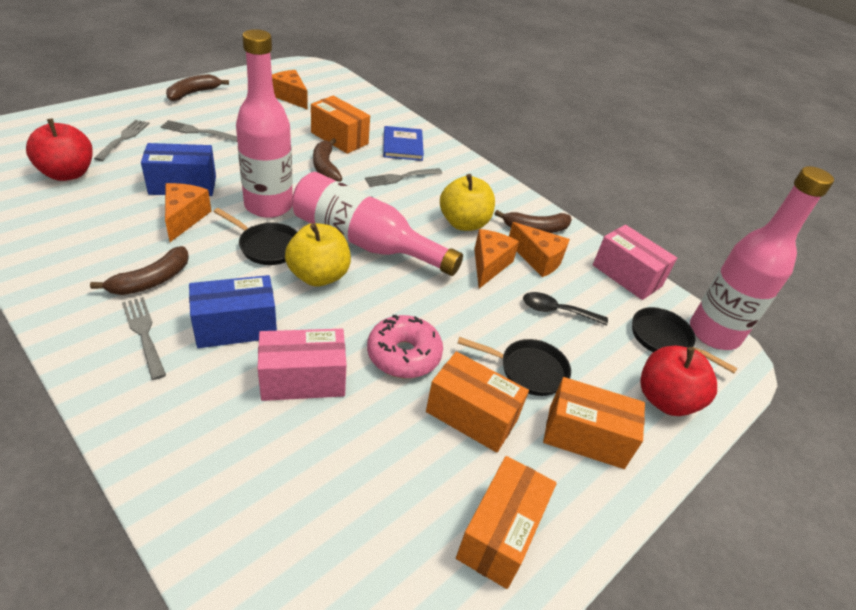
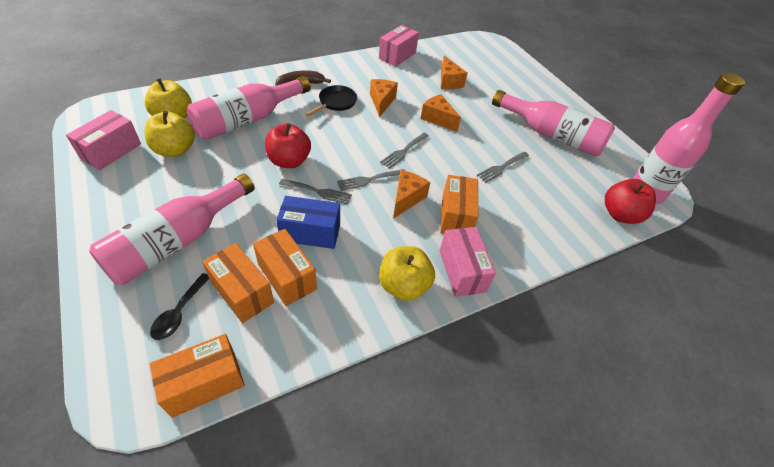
black pan: [214,208,297,265] [458,337,571,396] [632,307,738,373] = 3 -> [306,85,357,116] = 1
blue book: [383,126,424,161] = 1 -> none = 0
blue box: [141,143,216,196] [189,275,277,348] = 2 -> [276,196,340,249] = 1
brown banana: [90,246,189,295] [166,74,229,101] [313,138,342,182] [495,210,572,233] = 4 -> [275,70,331,86] = 1
pink bottle: [236,29,293,218] [292,172,463,276] [690,166,834,350] = 3 -> [89,174,255,285] [187,76,310,140] [492,90,615,157] [632,73,745,204] = 4
pink box: [258,329,346,401] [593,225,677,300] = 2 -> [66,110,141,170] [379,25,419,67] [440,227,496,297] = 3
pink donut: [367,315,443,378] = 1 -> none = 0
yellow apple: [285,223,351,286] [440,174,495,231] = 2 -> [144,78,192,118] [145,111,195,157] [379,246,435,301] = 3

